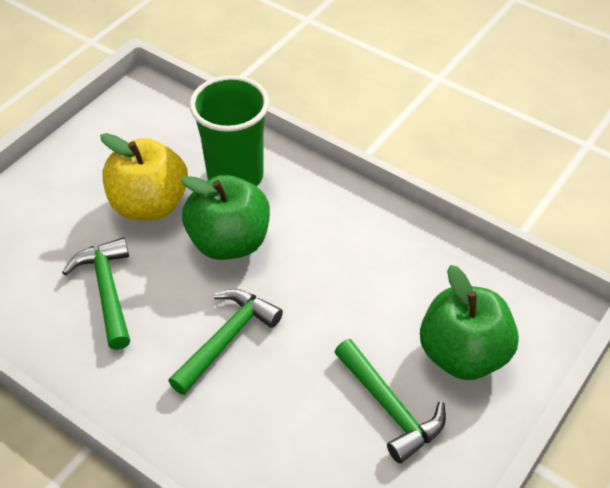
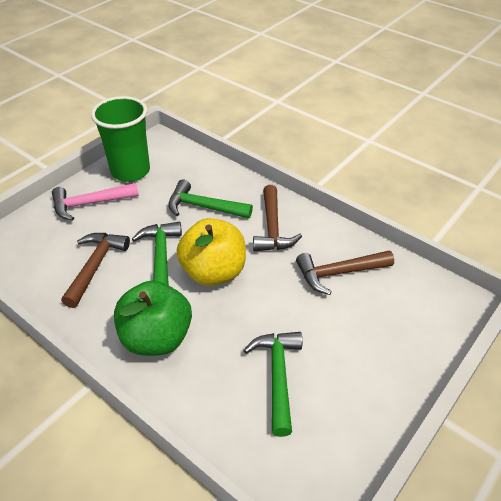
brown hammer: none = 0 -> [61,233,130,308] [253,185,302,251] [296,251,394,295] = 3
green apple: [181,175,270,260] [420,265,519,380] = 2 -> [114,280,192,356] = 1
pink hammer: none = 0 -> [52,183,139,221] = 1

